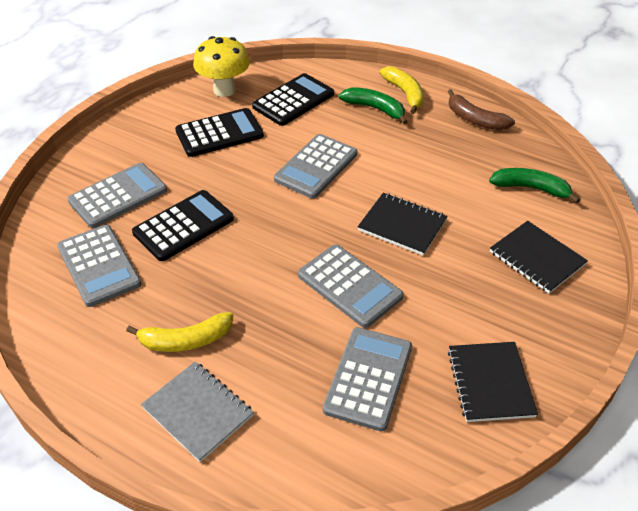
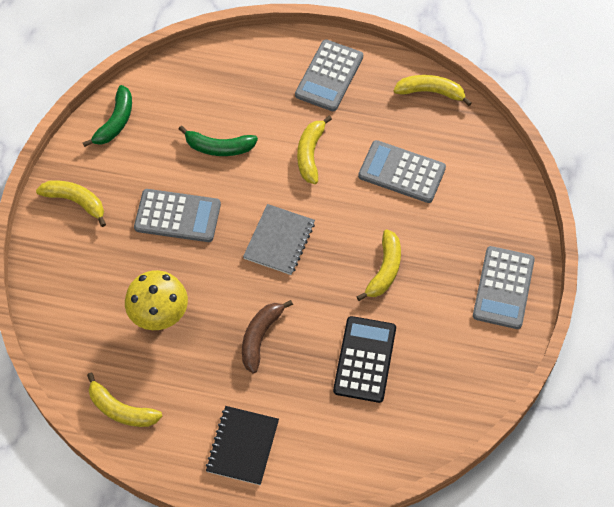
black calculator: [132,190,234,261] [175,108,264,157] [252,73,334,126] = 3 -> [333,316,396,403] = 1
black notebook: [358,193,448,256] [448,342,538,422] [490,221,588,294] = 3 -> [206,406,279,485] = 1
grey calculator: [57,225,141,307] [68,163,167,228] [274,134,357,199] [298,244,404,328] [323,327,412,431] = 5 -> [134,189,221,242] [295,39,363,111] [358,140,446,203] [473,246,535,329] = 4
yellow banana: [126,312,233,352] [380,67,424,114] = 2 -> [36,180,106,227] [87,373,163,427] [297,115,332,184] [357,229,401,301] [394,75,472,106] = 5

